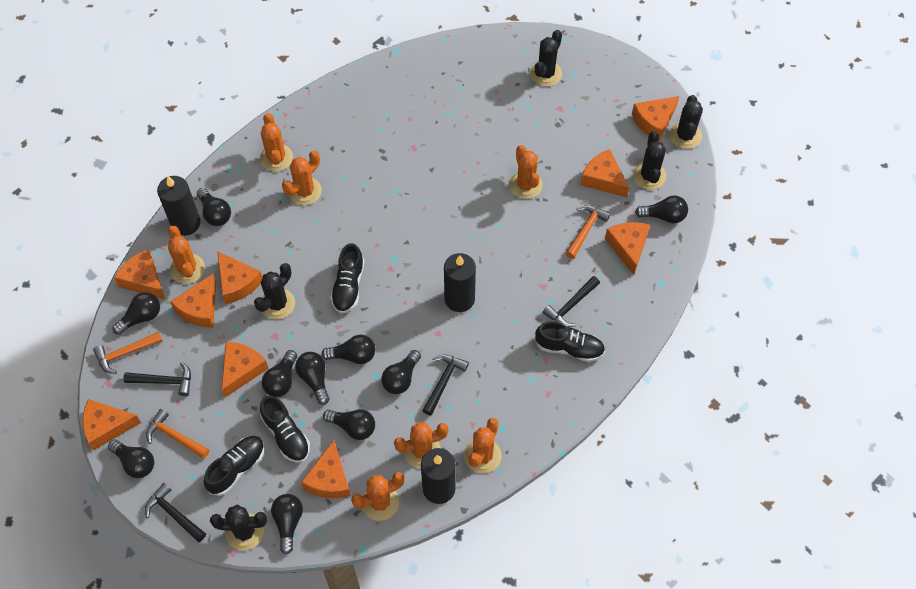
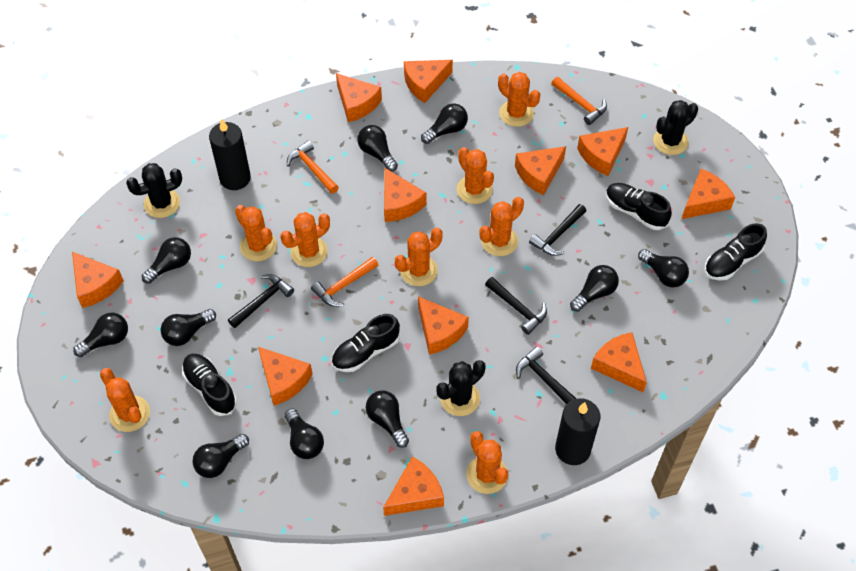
black cactus: [210,505,267,551] [254,263,295,319] [530,30,562,86] [633,131,666,190] [669,95,703,149] = 5 -> [126,163,182,218] [436,360,486,416] [653,100,698,155] = 3
black candle: [157,176,201,236] [421,448,456,504] [444,253,476,312] = 3 -> [209,119,251,190] [555,398,600,465] = 2
orange cactus: [168,226,205,284] [260,113,293,172] [282,151,322,206] [351,472,404,521] [394,422,449,468] [464,418,502,473] [509,145,543,199] = 7 -> [100,368,150,432] [235,205,277,261] [281,212,330,267] [395,228,442,286] [457,147,494,204] [466,431,509,494] [479,197,524,256] [498,72,540,127] = 8
orange cheese: [83,399,141,451] [114,249,165,299] [170,274,216,328] [217,251,262,304] [222,342,269,398] [301,440,351,498] [580,149,629,197] [605,222,650,275] [632,96,679,142] = 9 -> [72,252,124,308] [258,347,313,406] [336,73,382,122] [383,457,444,516] [384,168,426,222] [404,60,453,103] [418,296,469,355] [515,146,566,195] [577,127,628,176] [591,332,647,392] [682,169,735,219] = 11

